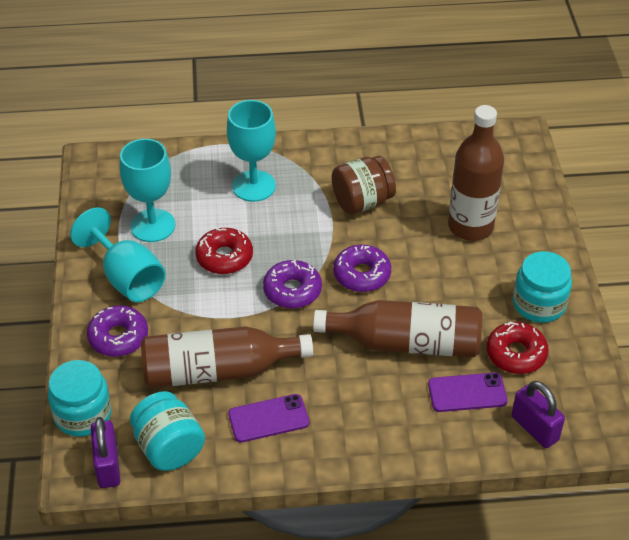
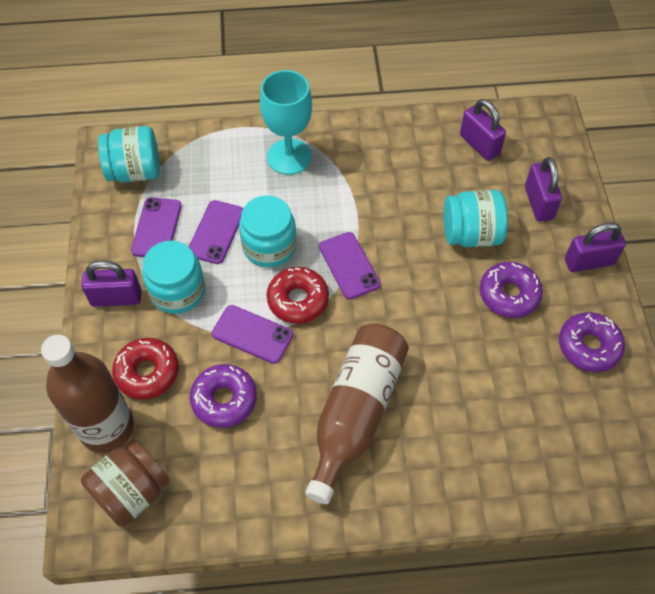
brown bottle: [141,326,313,388] [313,300,482,357] [448,105,504,241] = 3 -> [41,335,134,453] [305,323,409,504] = 2
purple padlock: [91,417,120,488] [512,381,565,448] = 2 -> [81,260,141,307] [460,99,506,161] [525,157,562,222] [565,222,626,272] = 4
purple phone: [228,394,309,443] [428,372,507,412] = 2 -> [131,197,182,257] [189,200,243,264] [212,305,293,364] [319,232,380,299] = 4
turquoise goblet: [70,207,166,302] [120,139,175,242] [227,100,276,202] = 3 -> [260,70,312,175] = 1
turquoise jar: [48,360,112,437] [130,391,205,471] [513,251,572,323] = 3 -> [98,126,160,182] [142,241,205,314] [239,195,297,267] [443,190,508,247] = 4

